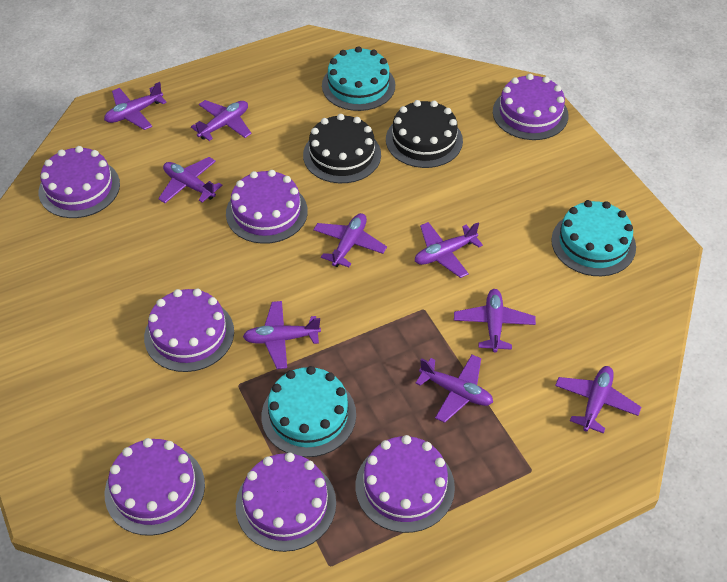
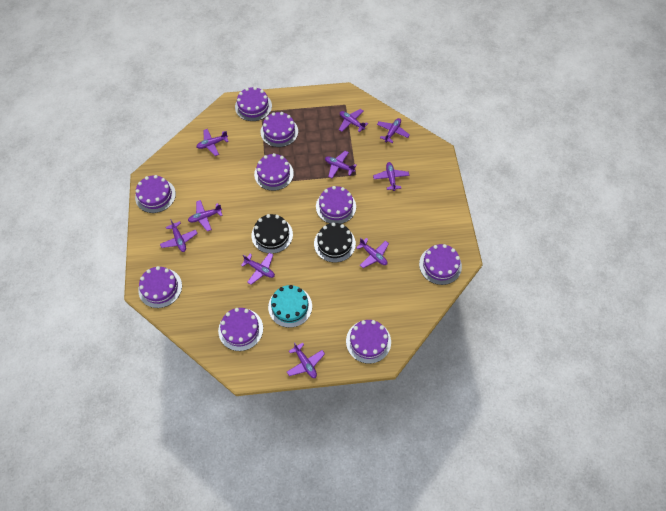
purple cake: [39,146,120,218] [105,438,205,536] [144,289,234,372] [226,170,308,244] [236,452,336,552] [355,435,455,533] [493,74,568,140] = 7 -> [135,175,176,213] [138,266,182,308] [218,308,263,351] [235,87,272,121] [254,153,294,191] [261,112,298,147] [316,186,356,224] [346,320,391,364] [419,244,462,285] = 9
purple plane: [104,82,167,130] [158,157,222,203] [191,100,252,141] [243,301,321,369] [313,213,387,267] [415,222,483,278] [415,355,493,423] [454,289,536,353] [555,366,641,434] = 9 -> [160,219,198,252] [188,200,223,231] [197,129,229,156] [241,252,275,285] [287,342,325,378] [325,151,357,178] [339,109,368,132] [356,238,389,268] [373,162,409,191] [377,118,410,143] = 10
turquoise cake: [261,366,356,457] [322,46,395,111] [551,200,636,276] = 3 -> [268,285,312,328] = 1

